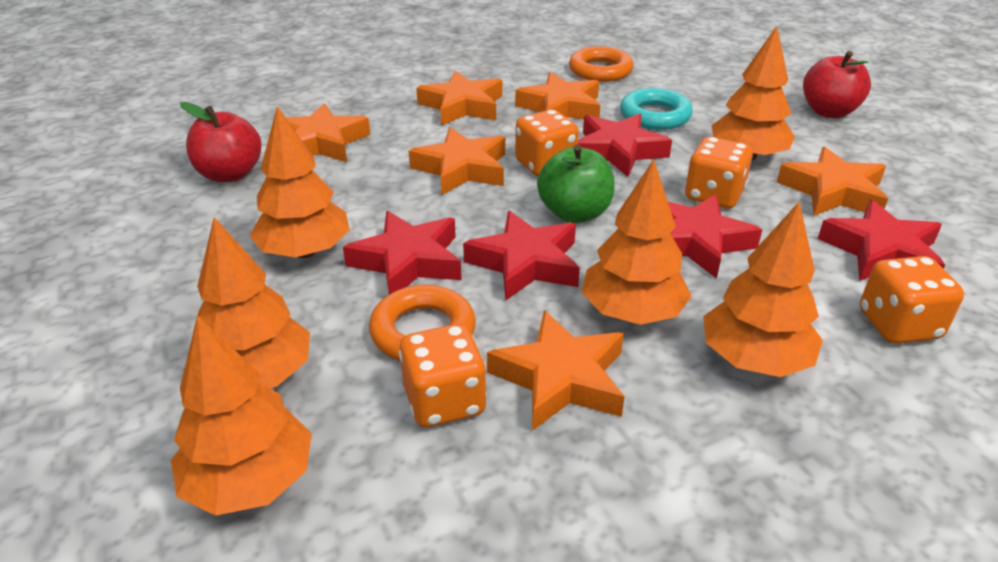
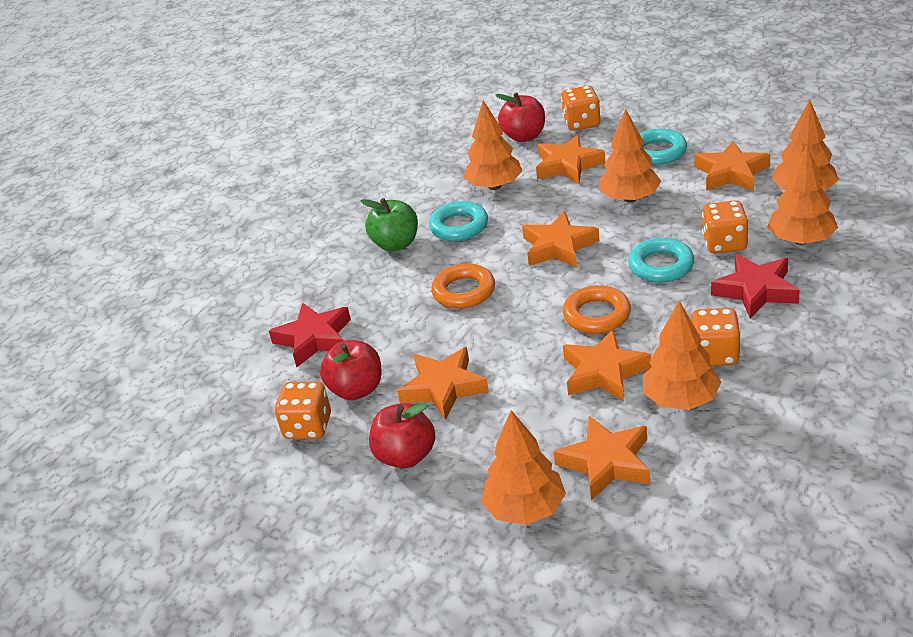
red apple: [180,102,262,182] [803,51,871,118] = 2 -> [320,340,382,400] [369,403,435,468] [496,92,545,142] = 3
red star: [343,211,461,295] [463,211,580,301] [578,113,672,177] [668,194,762,279] [818,200,945,281] = 5 -> [269,303,351,367] [711,254,800,319] = 2
turquoise ring: [620,88,693,130] = 1 -> [429,201,488,241] [628,238,694,283] [640,128,687,165] = 3

